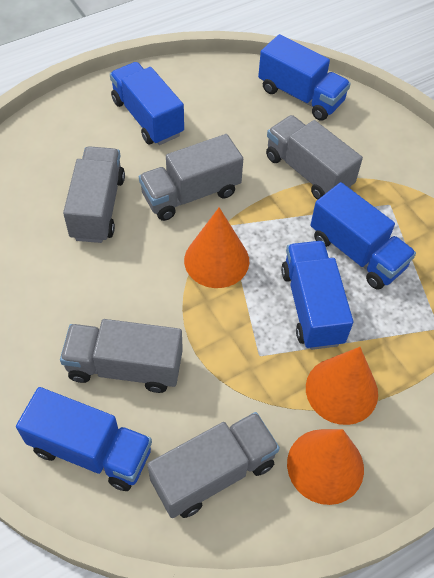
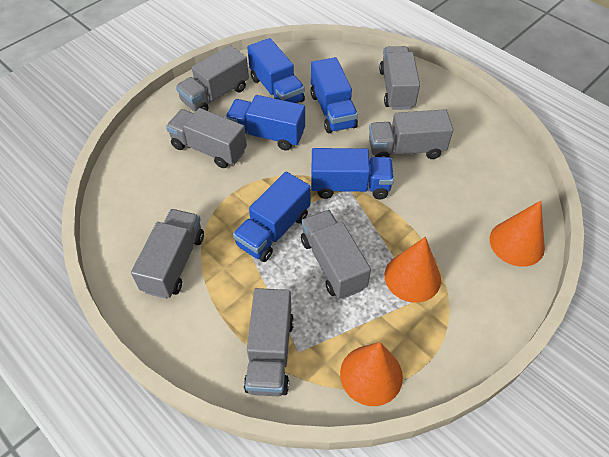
grey truck: [60,319,183,393] [63,146,125,243] [139,134,243,221] [147,412,280,518] [266,115,363,200] = 5 -> [131,209,204,299] [166,108,247,168] [176,45,249,111] [244,288,294,396] [301,210,371,299] [369,109,453,159] [379,46,420,110] = 7

